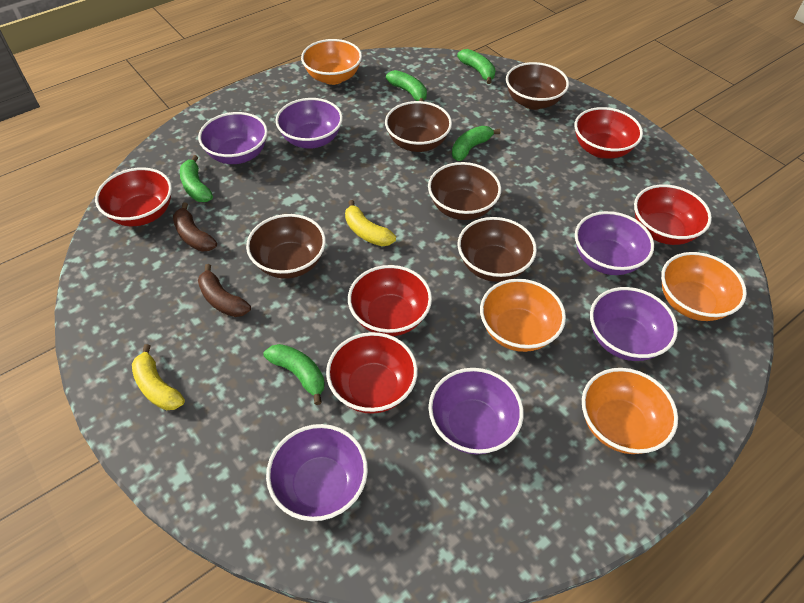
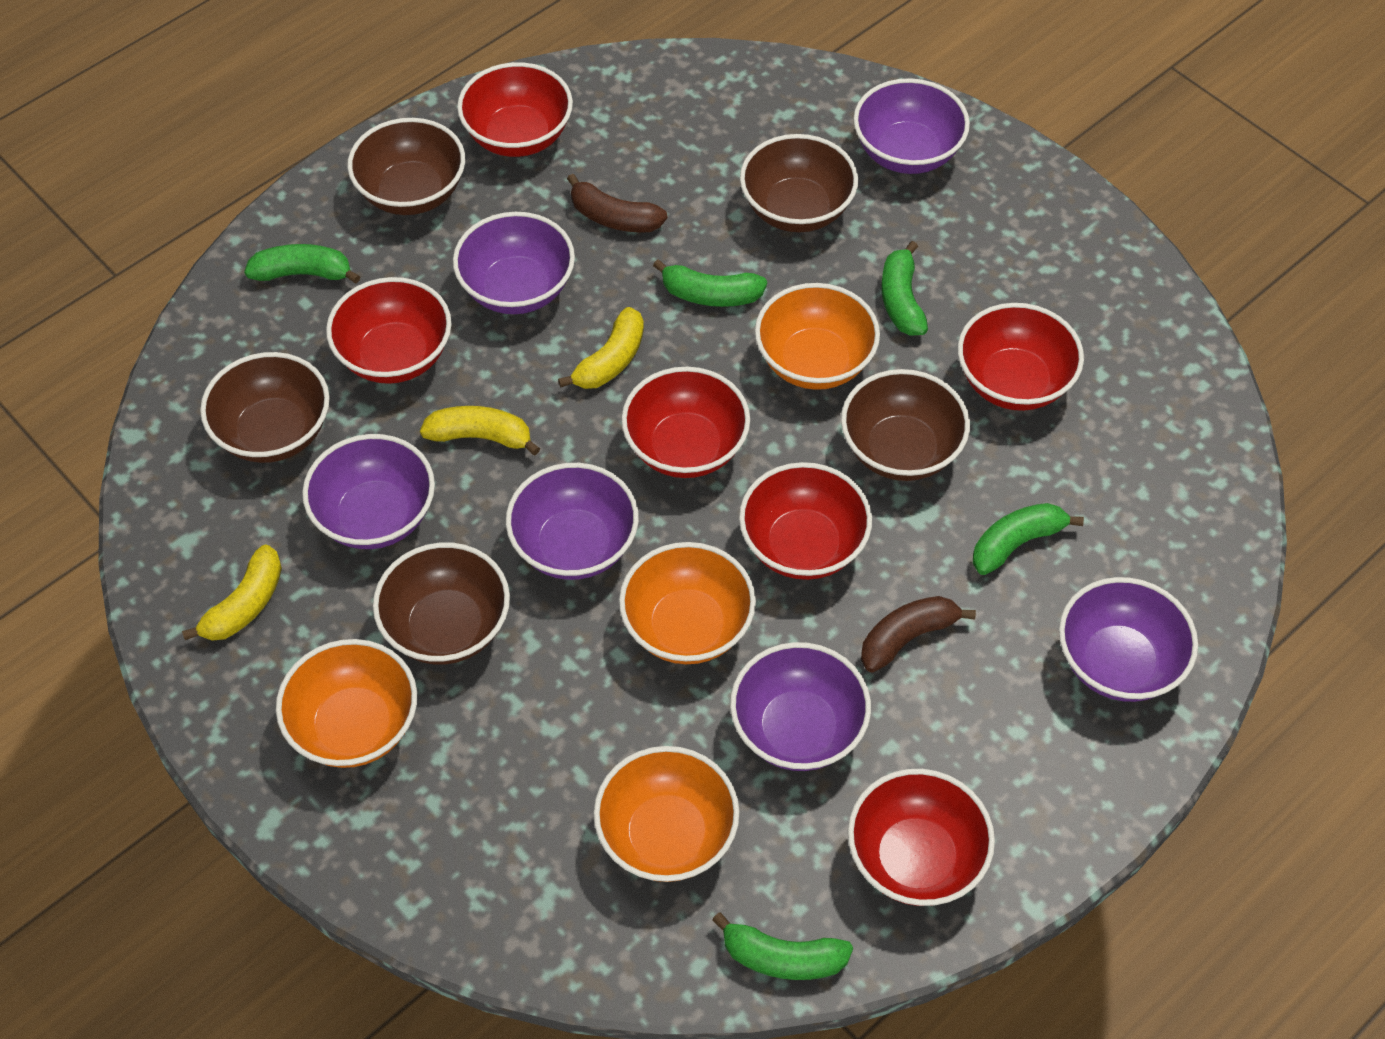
red bowl: [95,167,172,226] [326,332,418,414] [348,265,432,336] [574,107,643,159] [634,184,712,245] = 5 -> [326,277,452,384] [457,62,573,157] [621,367,750,478] [739,462,872,580] [848,769,995,906] [958,303,1084,411] = 6
yellow banana: [132,344,185,410] [345,200,396,246] = 2 -> [182,545,282,641] [420,406,540,455] [558,307,644,389] = 3

